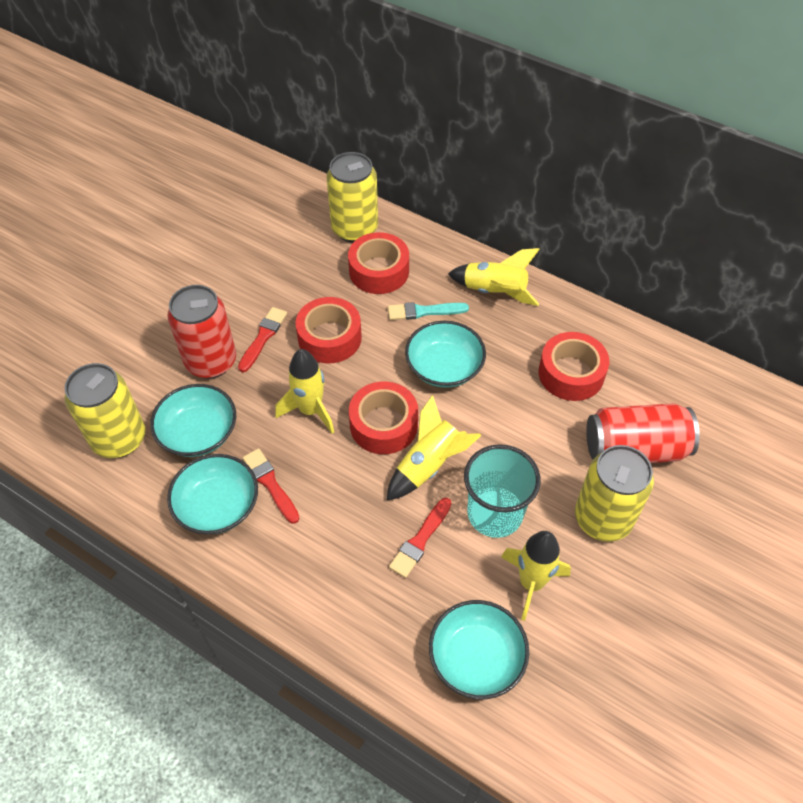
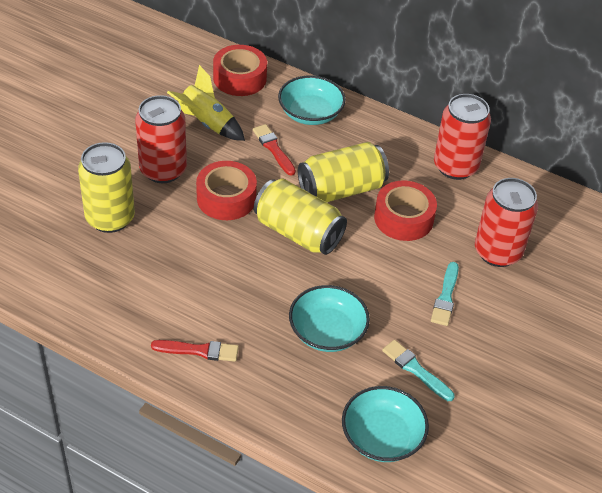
red brush: [238,307,287,372] [243,448,300,524] [389,498,451,578] = 3 -> [151,340,239,362] [253,124,296,176] = 2
red can: [167,285,236,379] [586,403,700,463] = 2 -> [135,95,187,183] [434,94,491,180] [475,178,538,267] = 3
red tape: [295,297,362,364] [348,232,409,294] [349,381,418,454] [539,332,609,401] = 4 -> [196,161,257,220] [213,45,267,96] [374,181,437,241] = 3
turquoise bowl: [150,384,236,457] [167,454,258,535] [405,321,486,388] [429,600,529,699] = 4 -> [278,76,346,125] [289,285,370,352] [342,386,429,462] = 3
turquoise brush: [388,302,469,320] = 1 -> [382,340,454,401] [431,262,459,326] = 2
turquoise cup: [464,444,541,538] = 1 -> none = 0
yellow rocket: [275,349,334,434] [387,395,482,500] [448,248,540,306] [501,531,571,621] = 4 -> [167,65,245,141] = 1

